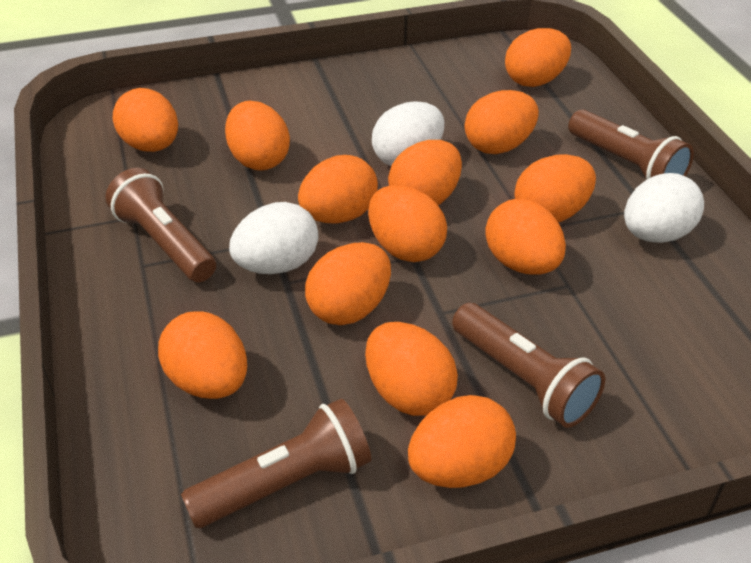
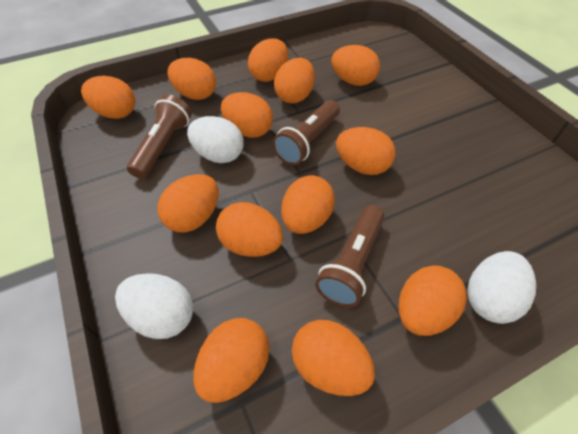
brown flashlight: [105,168,216,283] [181,399,371,528] [452,303,605,428] [568,110,694,180] = 4 -> [127,94,192,179] [272,100,340,165] [315,205,385,307] = 3

